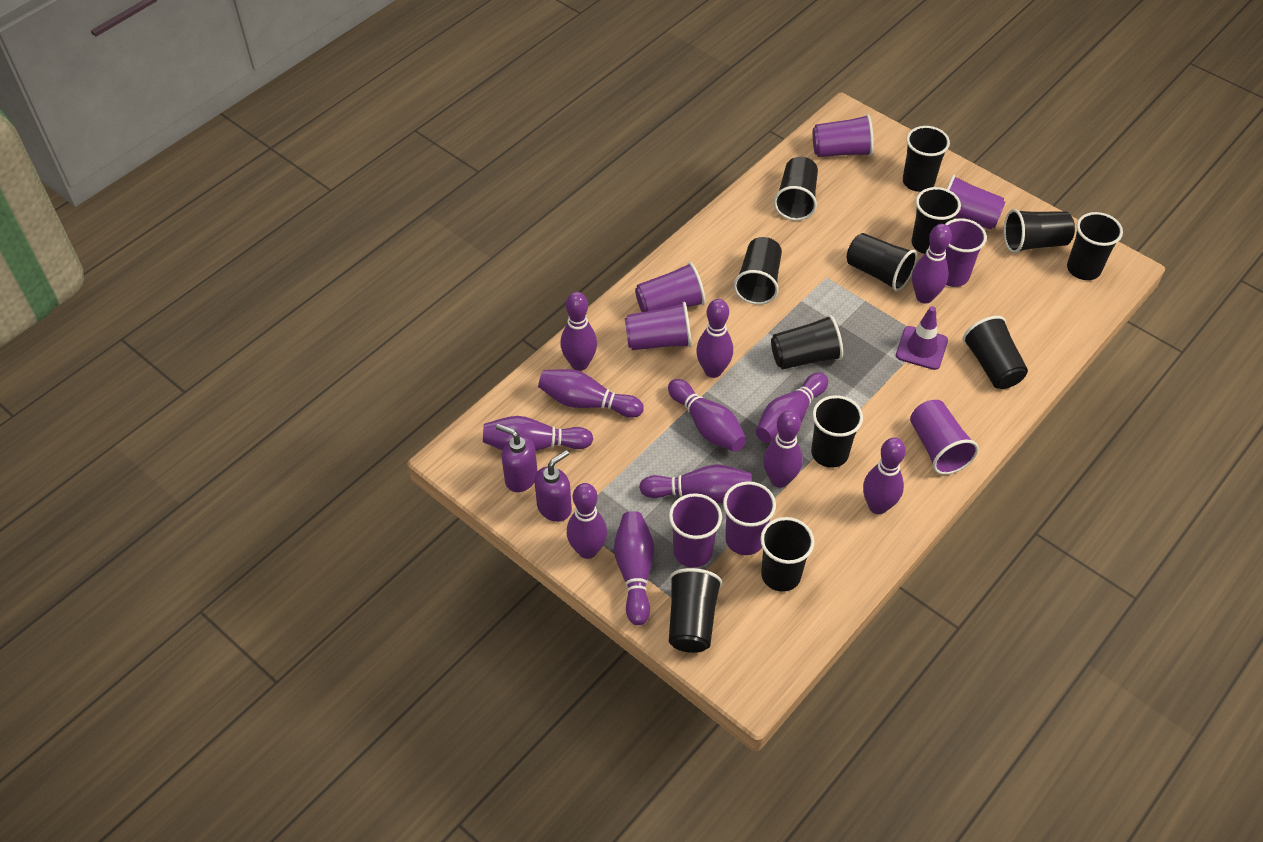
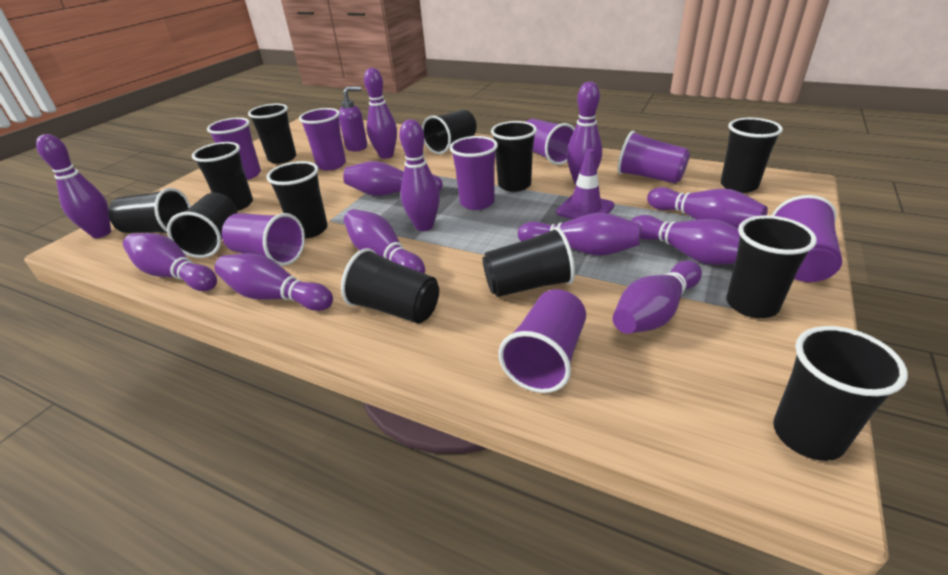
purple soap dispenser: [496,424,538,492] [534,450,572,522] = 2 -> [339,86,367,151] = 1

